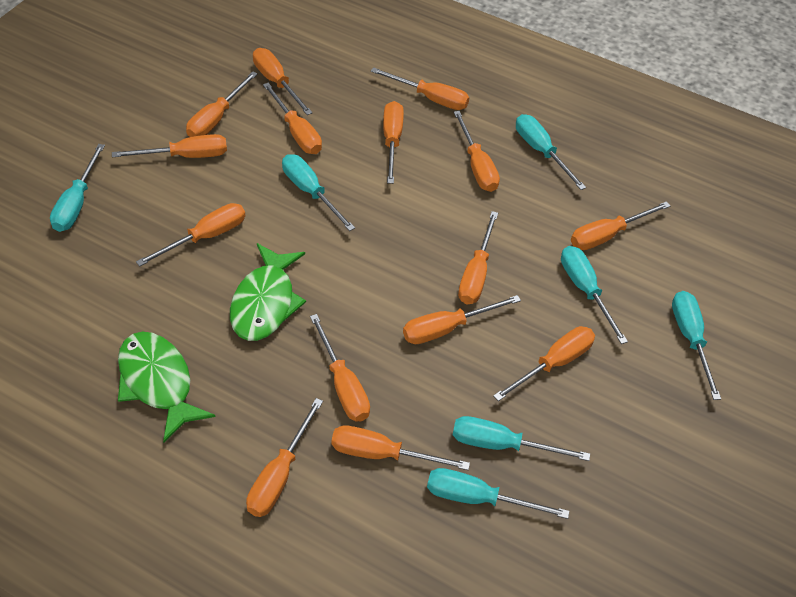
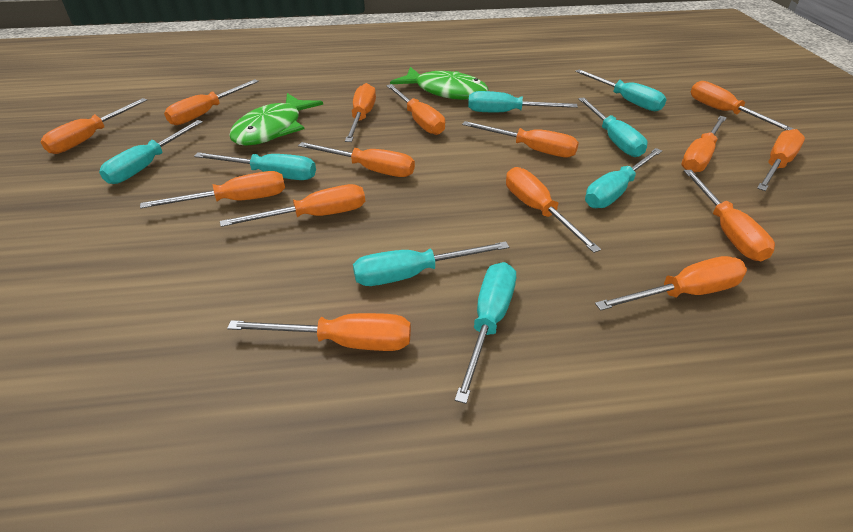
turquoise screwdriver: [50,144,105,232] [282,154,355,231] [427,468,569,519] [453,416,590,461] [516,114,586,190] [561,246,628,344] [672,291,721,400] = 7 -> [99,120,203,184] [194,152,316,180] [353,241,509,286] [455,262,516,404] [468,91,578,112] [575,69,667,111] [578,97,648,157] [585,148,662,208] = 8

